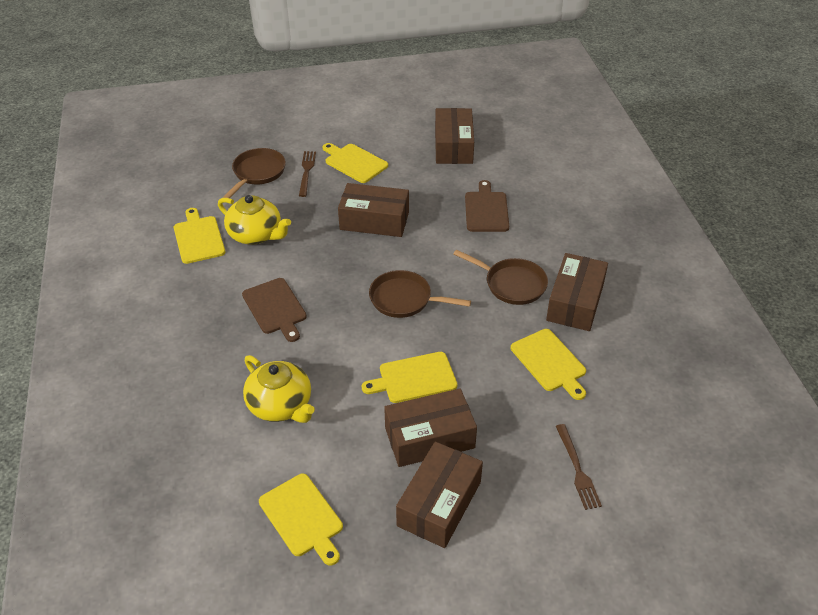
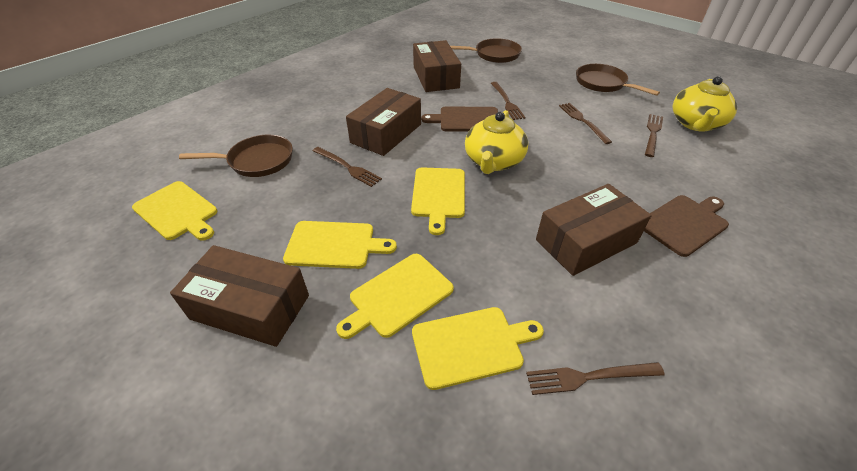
brown box: [338,183,409,237] [384,388,477,467] [396,441,483,548] [435,108,474,164] [546,253,608,331] = 5 -> [170,245,309,347] [346,88,421,156] [413,40,461,92] [536,184,652,276] = 4
brown fork: [299,151,316,197] [556,424,602,510] = 2 -> [312,147,382,187] [491,82,526,120] [526,362,665,395] [559,103,612,144] [645,114,663,157] = 5

